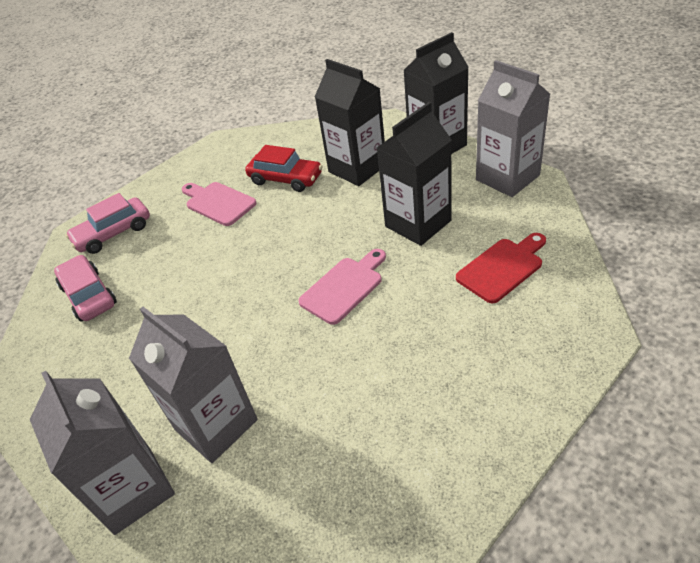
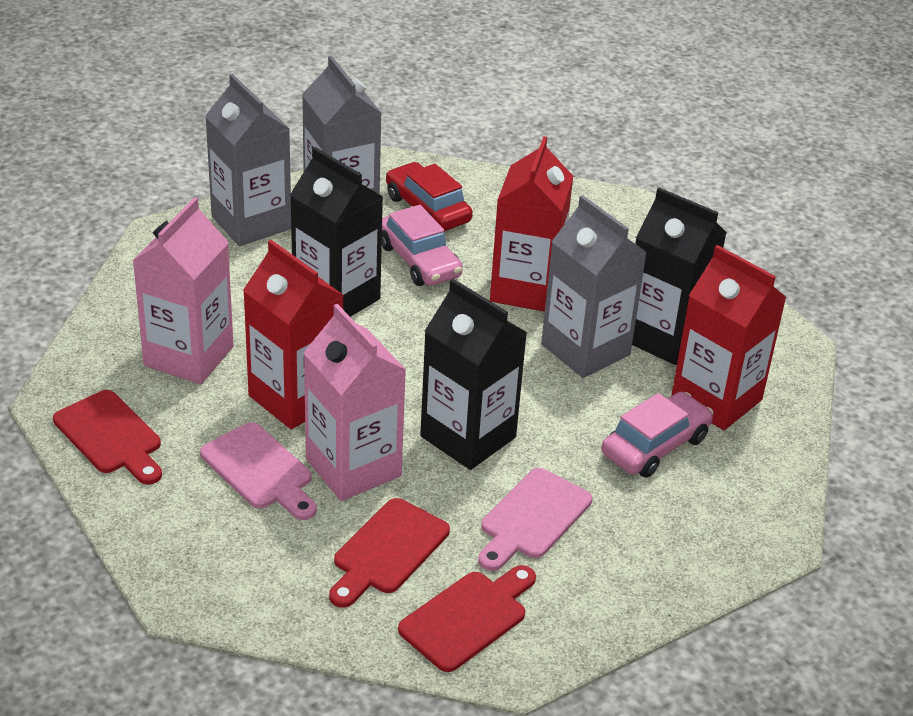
pink carton: none = 0 -> [133,197,234,384] [303,304,406,501] = 2
red carton: none = 0 -> [243,240,344,429] [490,136,573,312] [671,245,786,430] = 3
red cutting board: [456,233,546,304] = 1 -> [53,390,162,485] [329,498,450,608] [398,565,536,672] = 3

